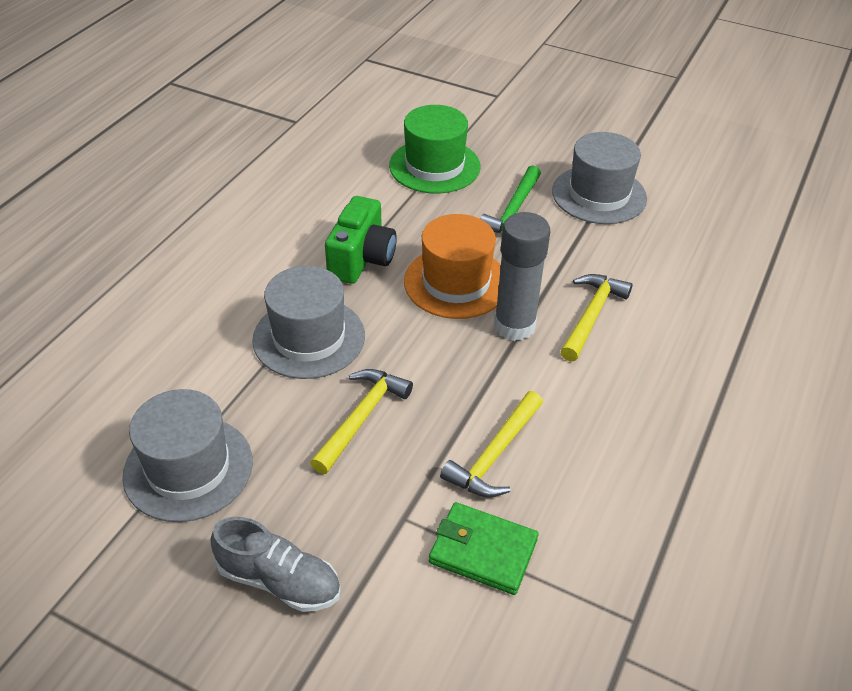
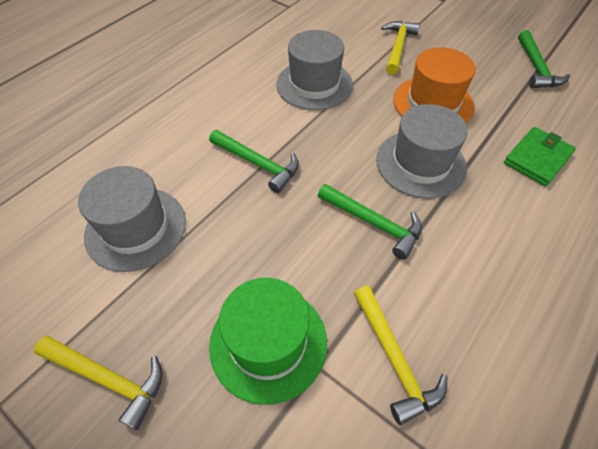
green camera: [325,196,397,284] = 1 -> none = 0
green hammer: [480,165,541,233] = 1 -> [209,130,299,193] [318,184,422,260] [518,30,570,88] = 3
grey glue stick: [494,212,550,341] = 1 -> none = 0
grey shoe: [211,517,341,612] = 1 -> none = 0

